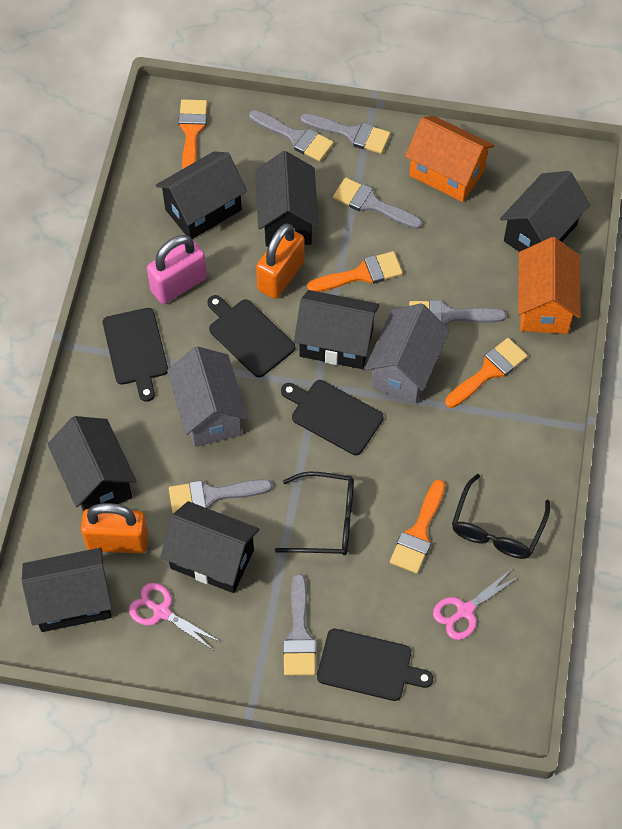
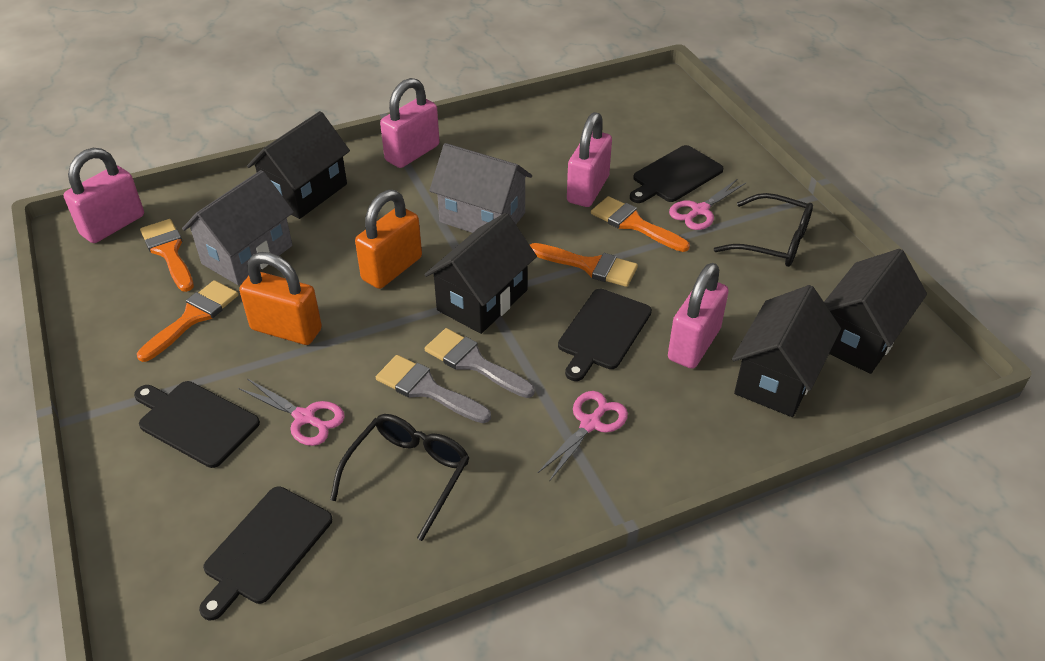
black house: [22,548,112,632] [48,416,137,512] [156,151,247,239] [160,501,259,593] [255,151,319,247] [294,290,380,369] [500,171,590,252] = 7 -> [247,111,350,219] [424,213,537,334] [732,285,841,417] [824,249,927,374] = 4
grey brush: [169,479,272,513] [249,110,334,162] [283,574,316,676] [300,113,390,154] [333,178,422,229] [409,300,506,325] = 6 -> [376,355,491,423] [425,328,535,398] = 2
orange house: [405,116,494,202] [518,237,581,334] = 2 -> none = 0
pink padlock: [147,235,207,304] = 1 -> [64,148,144,243] [380,78,440,168] [567,112,612,207] [668,263,729,369] = 4
pink scissors: [129,583,220,650] [433,568,520,640] = 2 -> [238,379,345,446] [537,391,628,482] [669,179,746,230] = 3

